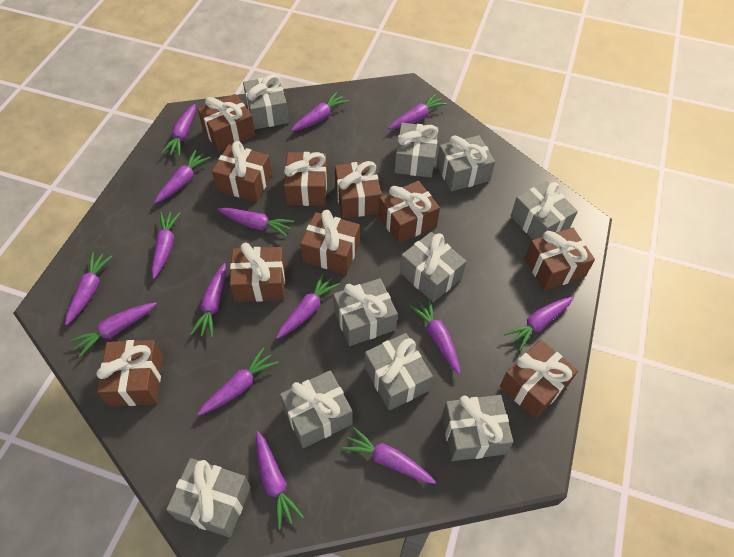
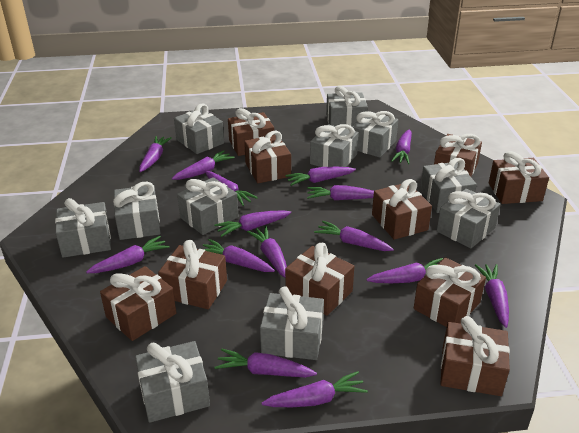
grey gift: [166,458,251,537] [243,74,289,129] [280,370,352,448] [333,278,398,346] [364,333,433,410] [395,123,439,177] [400,232,467,302] [437,135,495,191] [442,395,513,461] [511,181,578,240] = 10 -> [55,198,111,258] [113,182,160,240] [135,341,210,423] [174,103,224,154] [177,177,239,235] [260,286,324,360] [310,124,359,167] [326,86,368,129] [352,111,398,158] [420,158,477,213] [437,188,501,248] = 11

